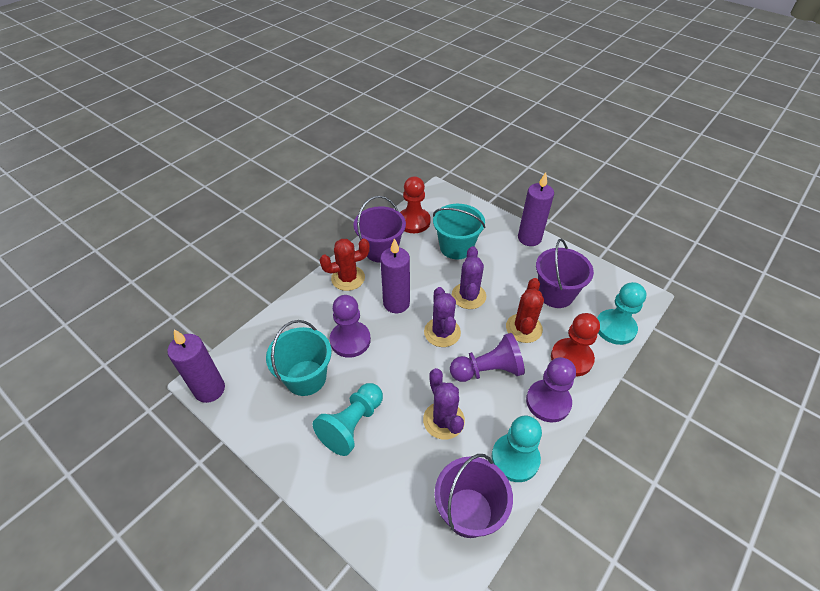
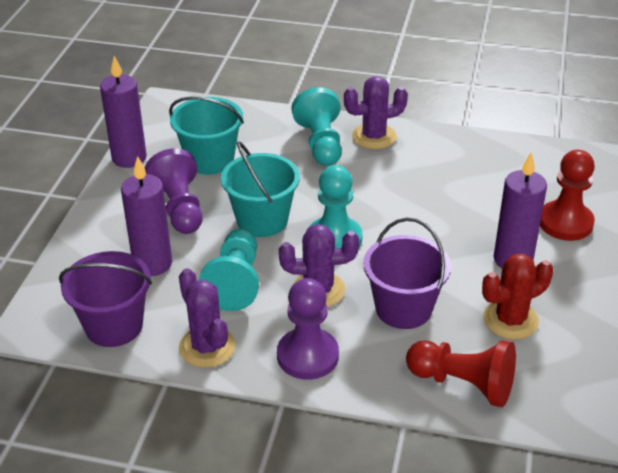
purple bucket: [353,196,406,263] [434,454,513,538] [536,239,594,308] = 3 -> [59,251,152,347] [363,218,451,329] = 2
purple pawn: [330,295,371,358] [450,333,525,382] [526,357,576,422] = 3 -> [145,148,202,234] [277,278,339,380] = 2
red cactus: [320,238,370,291] [506,278,544,343] = 2 -> [482,253,553,340] = 1

